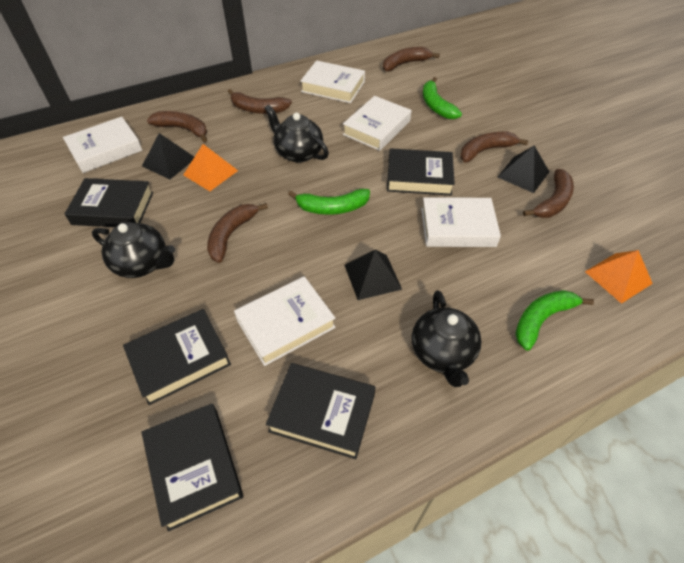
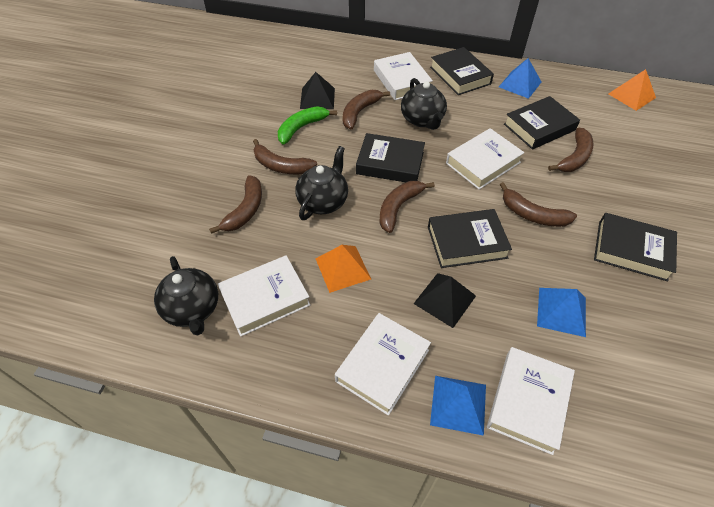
black pyramid: [142,133,194,180] [344,250,402,300] [498,145,549,193] = 3 -> [300,72,335,109] [414,273,476,328] = 2
blue pyramid: none = 0 -> [430,376,486,436] [499,58,541,99] [537,288,586,337] = 3
green banana: [288,189,370,215] [423,77,462,119] [515,290,594,350] = 3 -> [278,106,337,144] = 1

